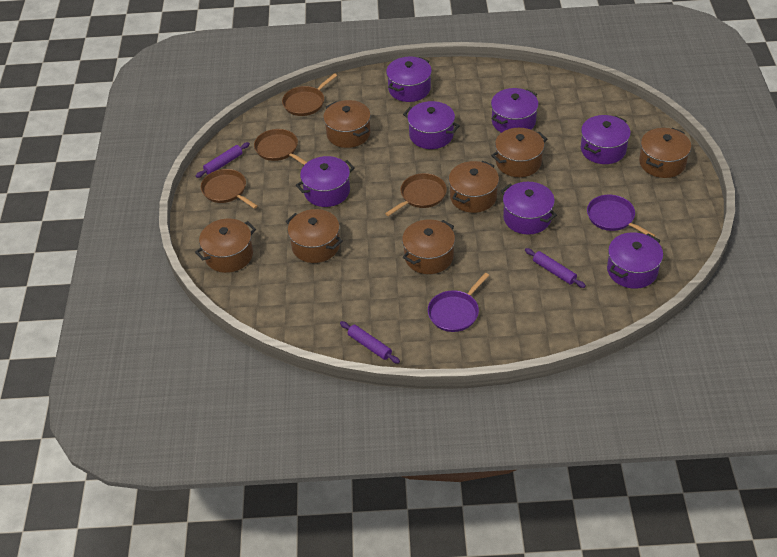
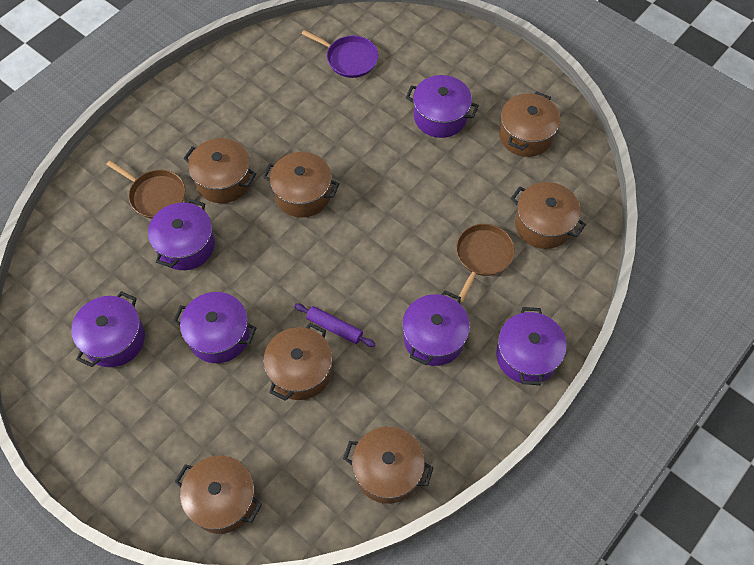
brown pan: [201,169,258,209] [254,129,307,165] [282,73,337,116] [385,173,447,216] = 4 -> [106,161,185,218] [456,224,515,302] = 2
purple pan: [428,273,489,332] [587,195,656,237] = 2 -> [302,30,378,78] = 1
purple pot: [296,156,355,207] [386,57,432,102] [403,101,460,149] [491,88,539,133] [501,182,557,235] [581,115,631,164] [607,232,663,289] = 7 -> [71,291,145,367] [148,199,215,270] [173,292,256,363] [402,290,470,366] [406,75,479,138] [496,307,567,385] = 6
purple rolling pin: [196,142,250,178] [340,321,400,364] [525,248,586,288] = 3 -> [294,304,376,347] = 1

